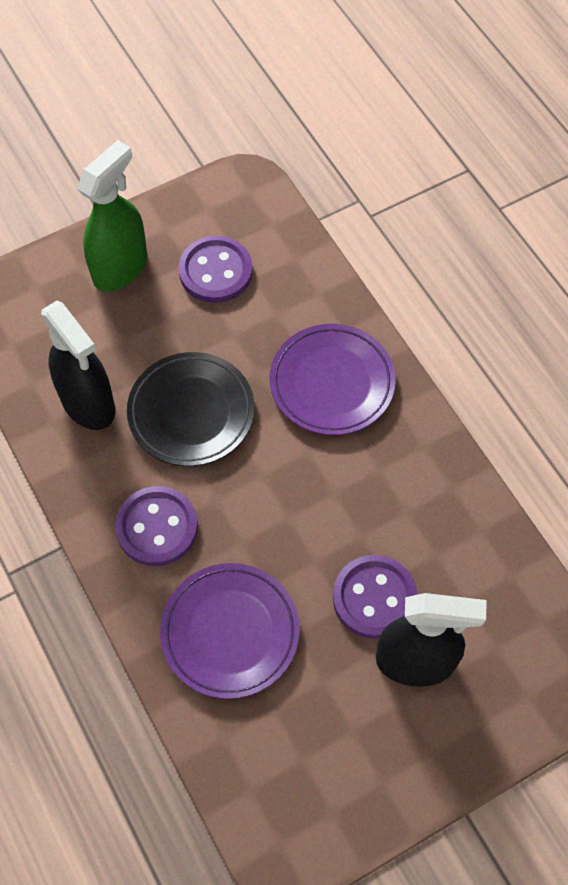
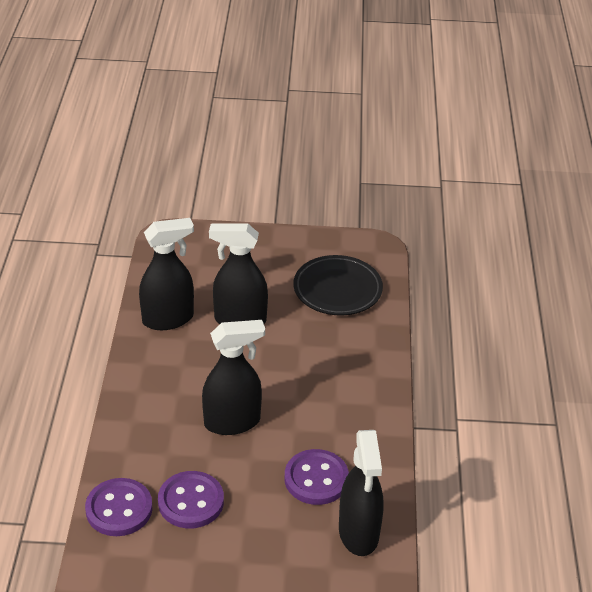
black spray bottle: [41,301,115,430] [376,593,486,686] = 2 -> [139,218,194,330] [202,320,265,435] [209,223,268,324] [339,430,384,556] = 4
green spray bottle: [77,140,147,292] = 1 -> none = 0
purple plate: [160,563,300,699] [270,324,396,435] = 2 -> none = 0

